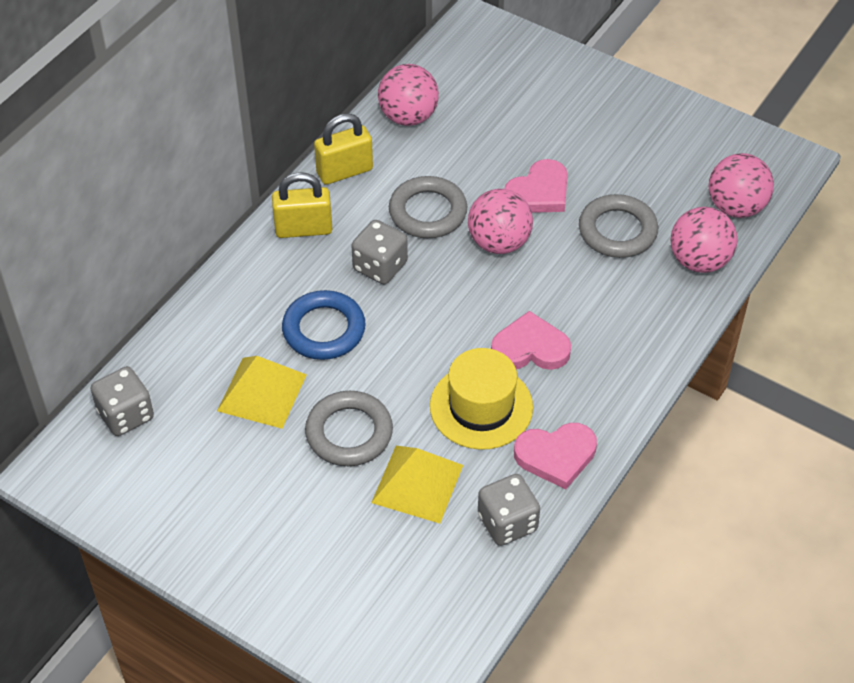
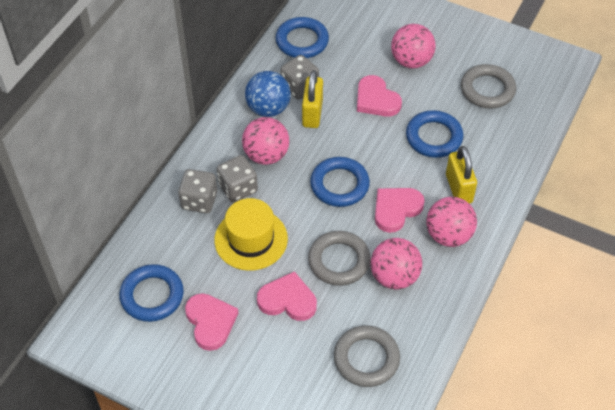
blue ball: none = 0 -> [245,71,291,117] = 1
blue ring: [282,290,365,360] = 1 -> [119,264,184,322] [276,17,329,58] [310,157,370,207] [406,110,463,158] = 4
pink heart: [491,311,571,370] [504,159,568,213] [514,423,597,489] = 3 -> [185,293,239,351] [257,271,317,321] [357,75,402,117] [375,188,425,233] = 4
yellow pyramid: [217,356,307,429] [371,446,463,523] = 2 -> none = 0

